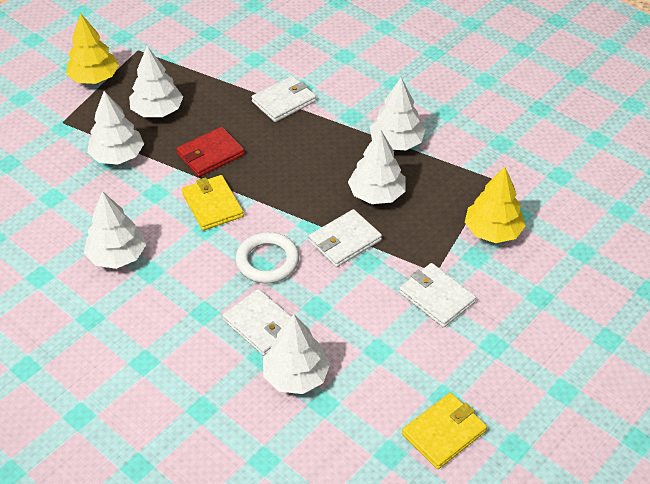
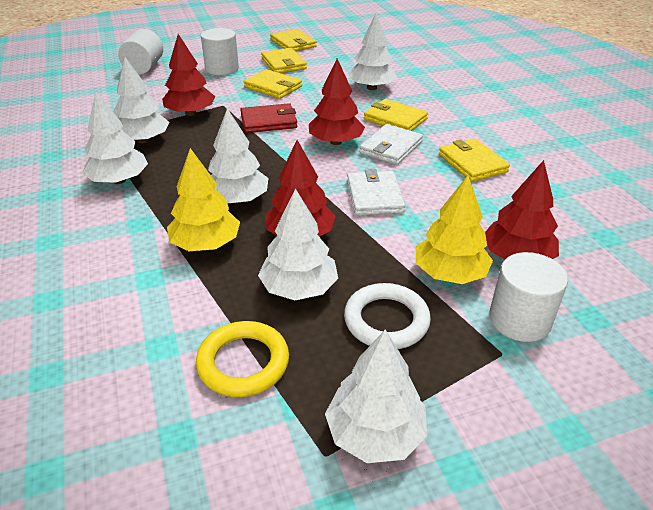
red tree: none = 0 -> [162,34,216,116] [265,140,336,236] [309,59,365,145] [485,160,559,259] = 4
white cylinder: none = 0 -> [118,29,163,75] [201,28,239,75] [489,252,568,342] = 3
white wallet: [223,289,291,356] [252,76,316,122] [309,209,382,267] [399,263,476,328] = 4 -> [347,169,405,215] [359,124,423,165] = 2
yellow ring: none = 0 -> [196,321,289,397] = 1
yellow wallet: [182,175,244,231] [402,393,487,469] = 2 -> [244,69,302,99] [261,48,307,73] [270,29,317,51] [364,99,428,131] [439,139,510,182] = 5

